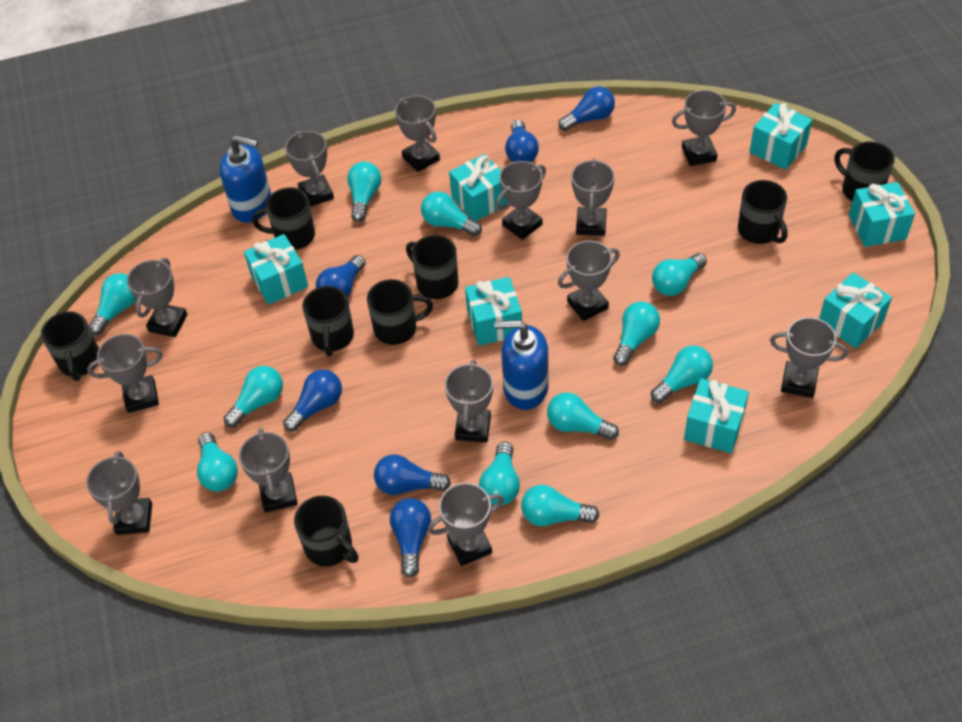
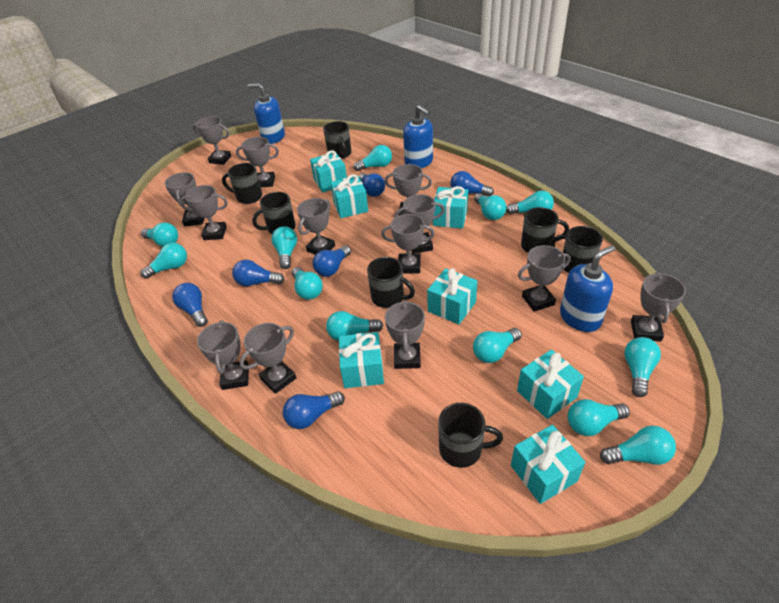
black mug: [41,311,99,381] [252,187,315,250] [294,496,358,567] [302,286,354,356] [367,279,433,345] [406,235,459,299] [738,180,788,244] [834,141,895,201] = 8 -> [222,163,262,204] [252,192,296,234] [323,121,351,159] [367,257,415,308] [438,403,503,468] [521,207,569,253] [550,226,603,273] = 7
blue soap dispenser: [219,135,271,223] [494,320,549,410] = 2 -> [248,83,285,144] [403,105,433,168] [560,245,615,332] = 3
turquoise light bulb: [89,273,137,335] [197,432,238,491] [223,366,283,427] [347,162,381,222] [421,191,482,236] [479,442,520,505] [521,485,600,526] [547,392,619,440] [613,301,660,366] [651,345,713,403] [652,253,707,296] = 11 -> [140,243,187,279] [141,222,178,247] [271,226,297,269] [292,267,323,300] [326,311,383,341] [353,145,392,171] [473,328,522,363] [474,193,507,220] [506,191,554,214] [568,399,630,436] [600,426,676,465] [624,337,661,397] = 12

